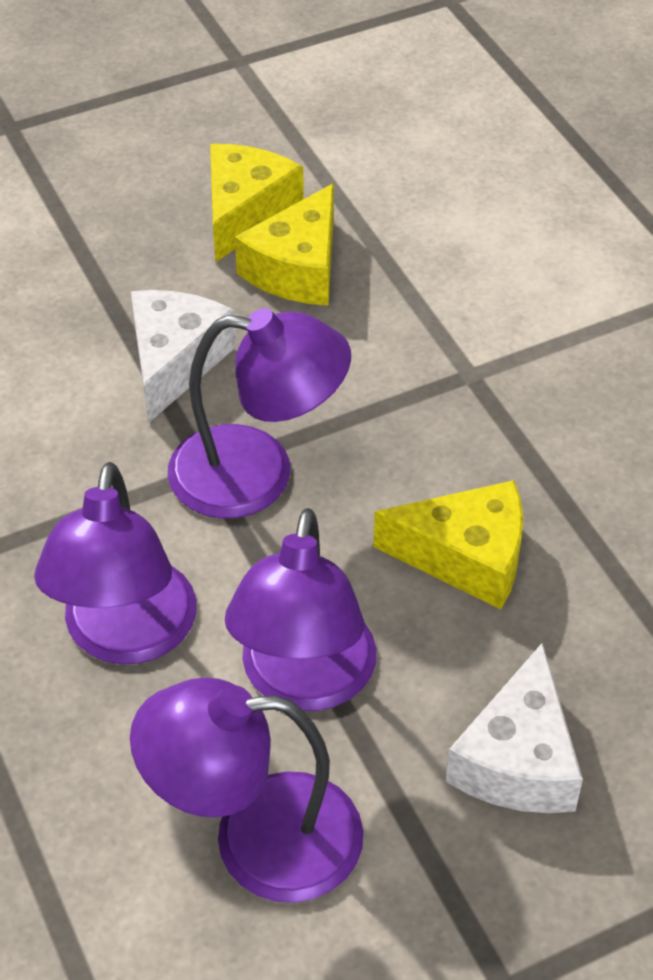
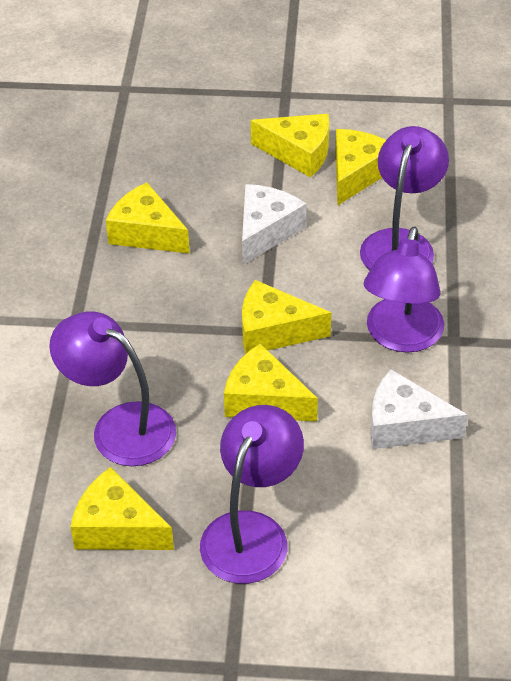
yellow cheese: [210,144,304,263] [235,183,334,306] [373,480,523,609] = 3 -> [71,467,174,550] [106,183,190,254] [224,344,318,422] [242,280,331,354] [251,114,329,178] [335,129,386,205] = 6

